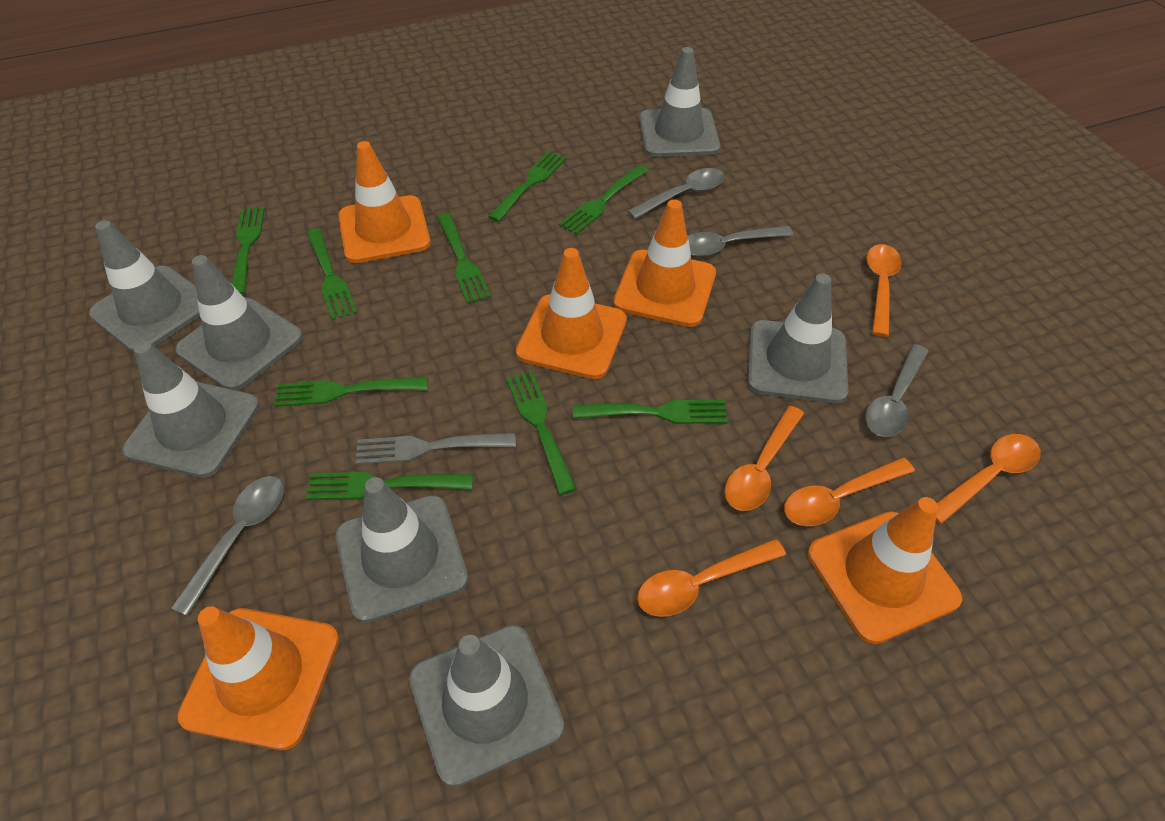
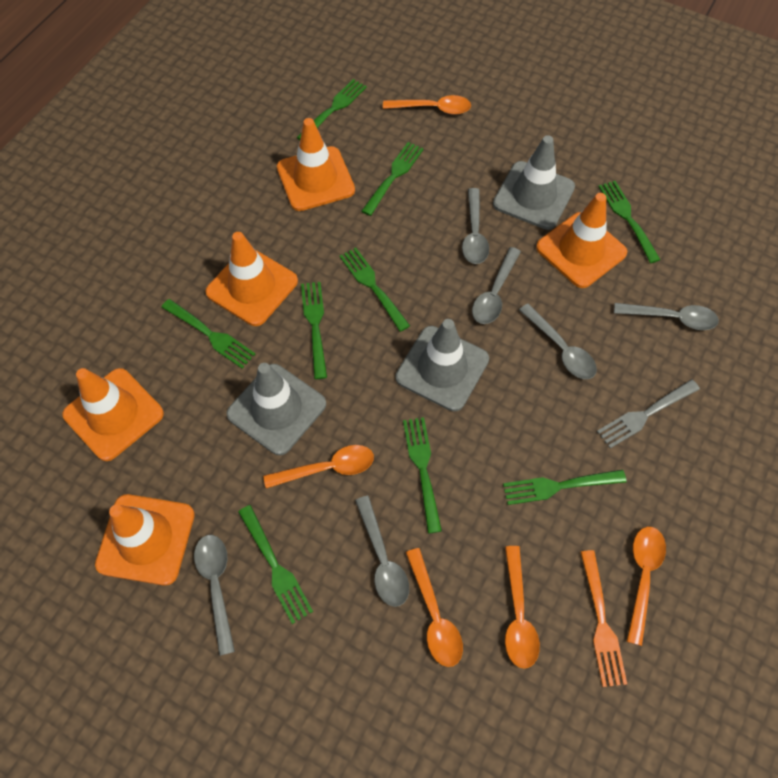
grey spoon: [171,476,284,616] [627,168,725,219] [688,226,793,257] [865,344,929,437] = 4 -> [194,535,235,656] [355,496,409,607] [462,188,489,264] [472,247,521,324] [519,304,597,379] [614,303,719,330] = 6
grey traffic cone: [89,220,200,353] [123,341,260,478] [176,255,303,390] [336,477,468,623] [409,625,564,787] [639,47,720,157] [748,273,848,404] = 7 -> [226,363,326,455] [396,319,489,411] [493,135,575,230] = 3
orange fork: none = 0 -> [580,550,627,687] = 1

